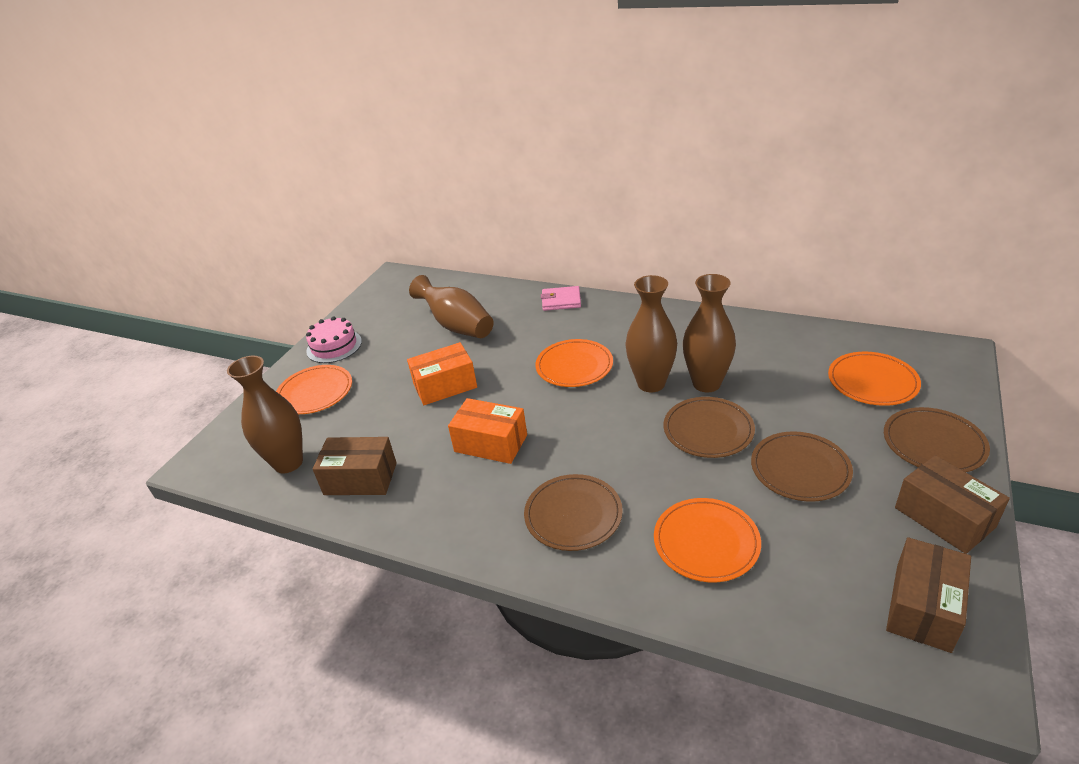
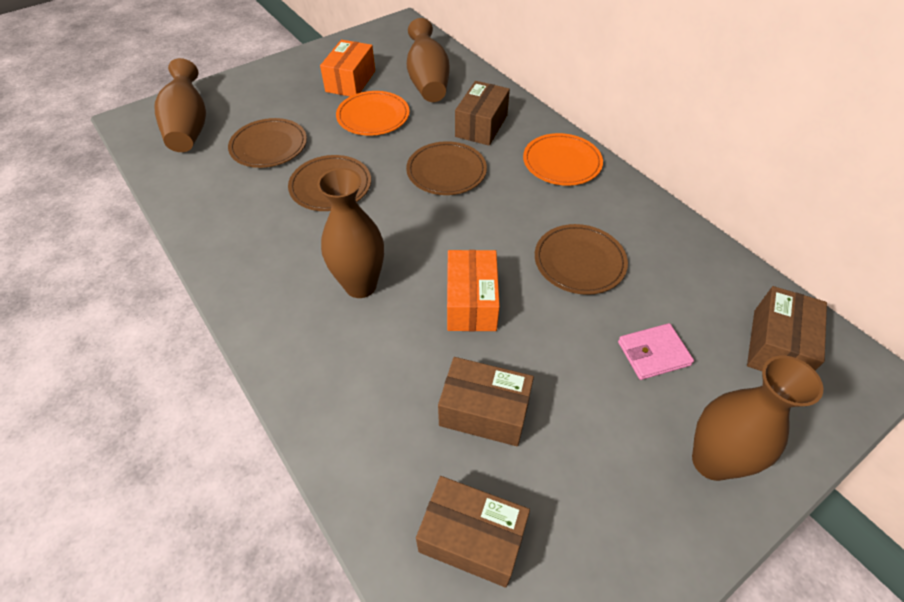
brown box: [313,437,397,495] [886,537,971,653] [895,455,1010,554] = 3 -> [416,476,530,588] [438,357,534,446] [455,81,510,146] [747,286,827,371] = 4
orange plate: [276,365,352,414] [535,339,613,387] [654,498,761,582] [828,352,921,406] = 4 -> [336,91,410,136] [523,133,603,186] = 2
pink cake: [306,316,362,363] = 1 -> none = 0

